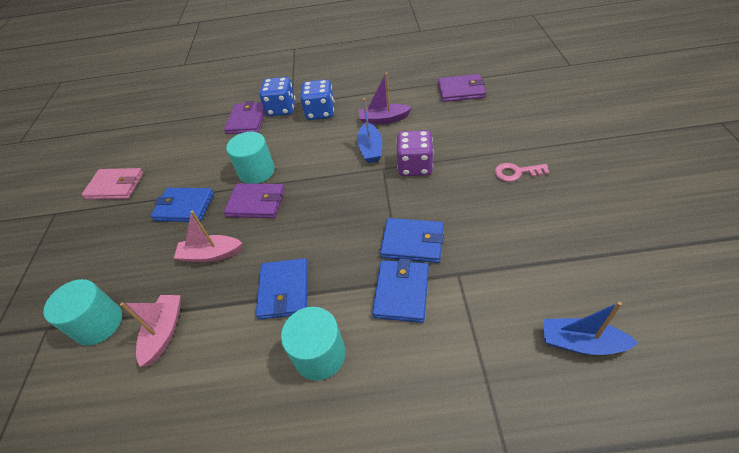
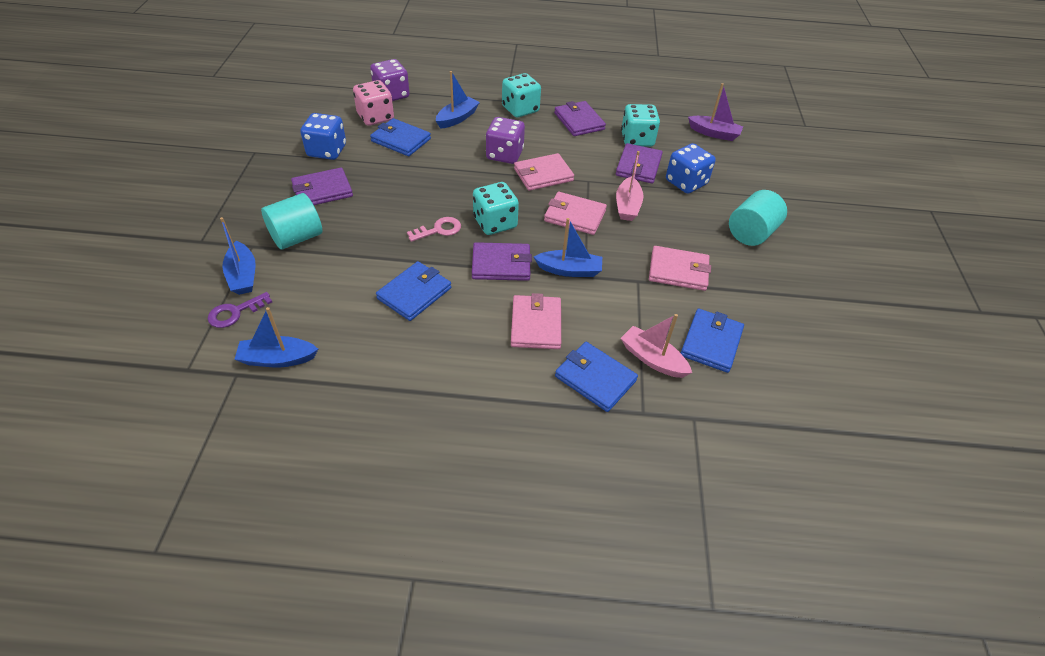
blue boat: [357,98,382,163] [543,302,638,355] = 2 -> [220,217,256,295] [234,307,318,367] [436,71,480,129] [534,218,602,277] = 4
pink dice: none = 0 -> [353,80,394,126] = 1
pink wallet: [82,168,144,200] = 1 -> [511,293,561,349] [514,153,574,191] [544,192,607,235] [649,246,711,291] = 4
purple dice: [396,130,433,176] = 1 -> [370,59,410,101] [486,117,525,164] = 2
purple key: none = 0 -> [208,292,272,328] = 1
purple wallet: [224,101,265,134] [224,183,285,218] [438,74,486,102] = 3 -> [291,168,353,205] [472,242,532,281] [554,101,606,136] [616,143,663,184] = 4
turquoise cylinder: [43,279,122,346] [226,132,275,184] [281,307,346,380] = 3 -> [261,193,322,249] [729,190,787,246] = 2
turquoise dice: none = 0 -> [473,182,519,235] [502,73,541,118] [621,104,660,147] = 3

